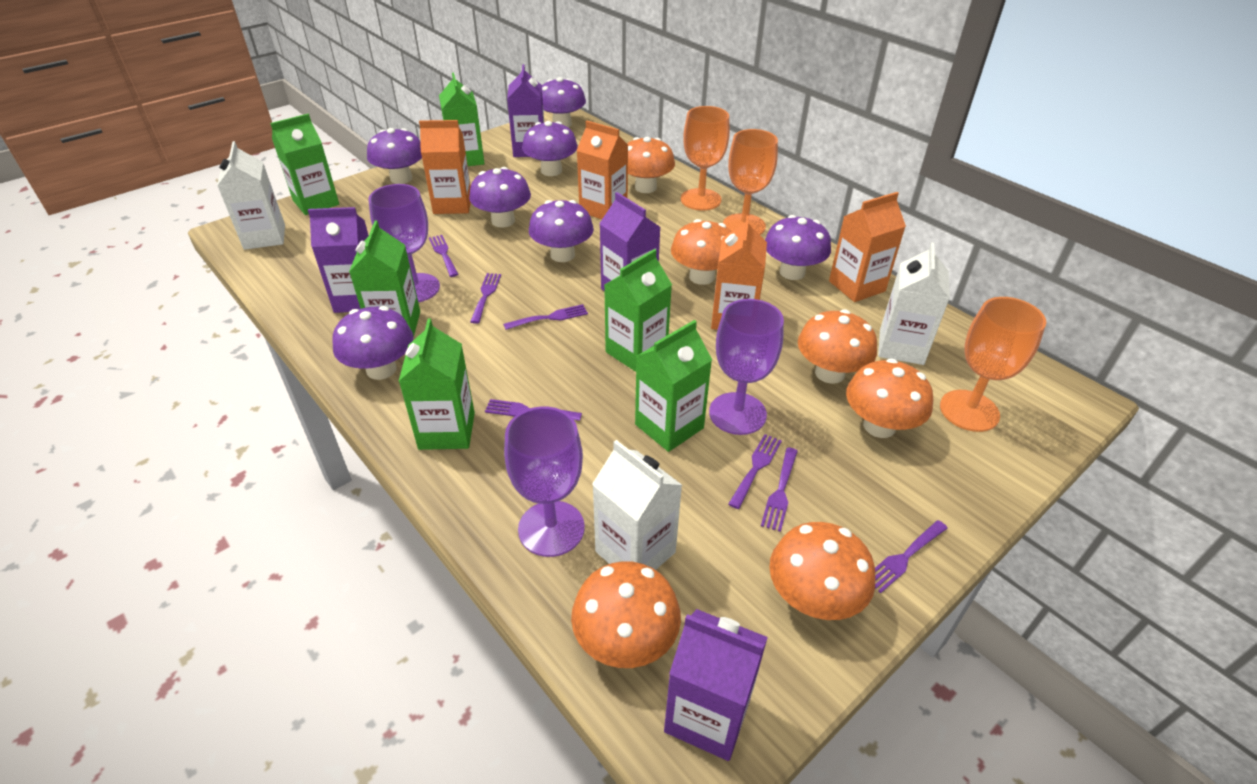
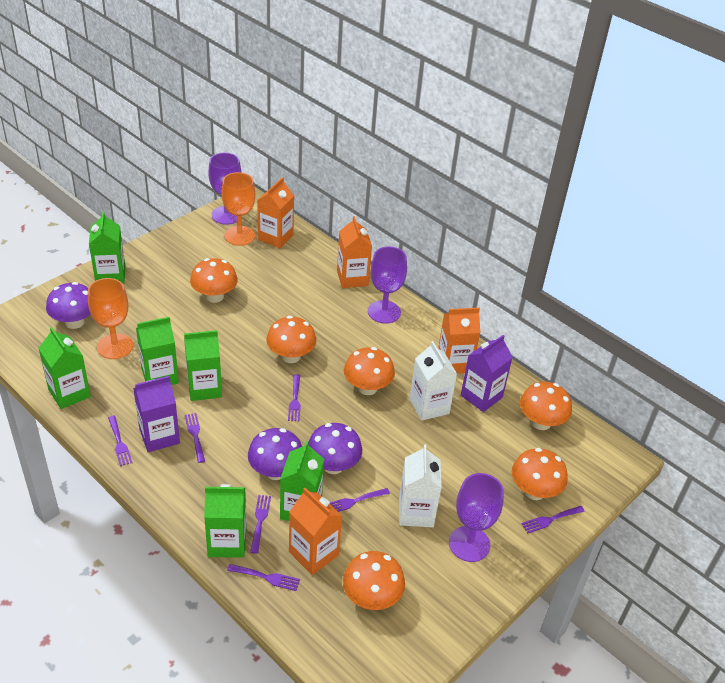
orange goblet: [681,106,730,211] [723,129,778,235] [940,297,1046,432] = 3 -> [88,278,133,359] [221,172,255,246] = 2
purple carton: [308,207,369,313] [507,64,544,157] [599,192,660,292] [664,609,768,761] = 4 -> [133,376,180,452] [461,335,513,412] = 2
purple mushroom: [332,306,413,380] [367,128,422,184] [469,167,531,227] [522,121,578,176] [529,200,594,262] [542,77,586,128] [765,215,831,280] = 7 -> [46,282,91,329] [248,428,302,480] [308,423,362,474] = 3
white carton: [217,141,285,250] [592,440,682,570] [878,242,950,365] = 3 -> [399,444,442,527] [410,341,457,421] = 2

